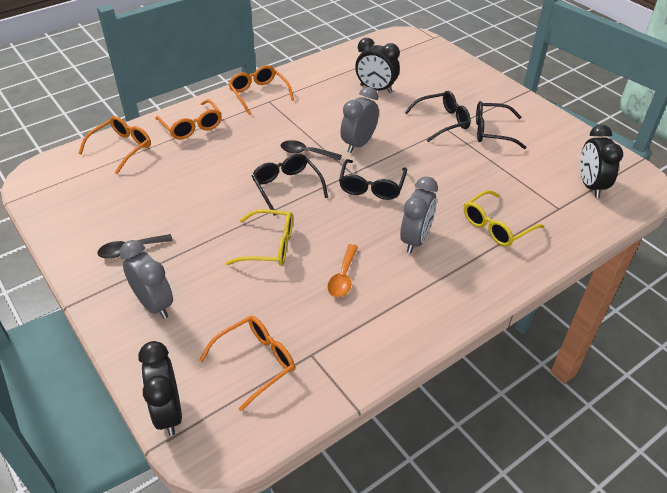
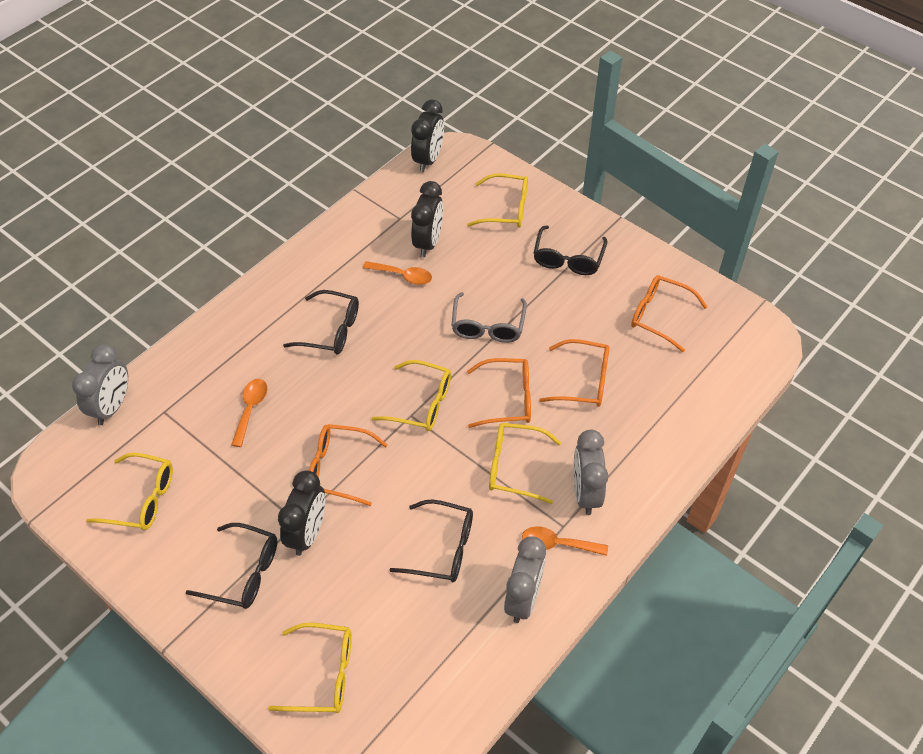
black spoon: [97,234,173,259] [281,140,342,160] = 2 -> none = 0
grey glasses: none = 0 -> [451,292,527,343] = 1
orange spoon: [327,244,358,297] = 1 -> [231,379,267,447] [363,261,432,285] [522,526,608,556] = 3
yellow glasses: [226,209,293,266] [464,190,544,247] = 2 -> [86,453,173,530] [268,623,352,713] [372,360,451,431] [467,173,528,228] [489,423,561,504] = 5

